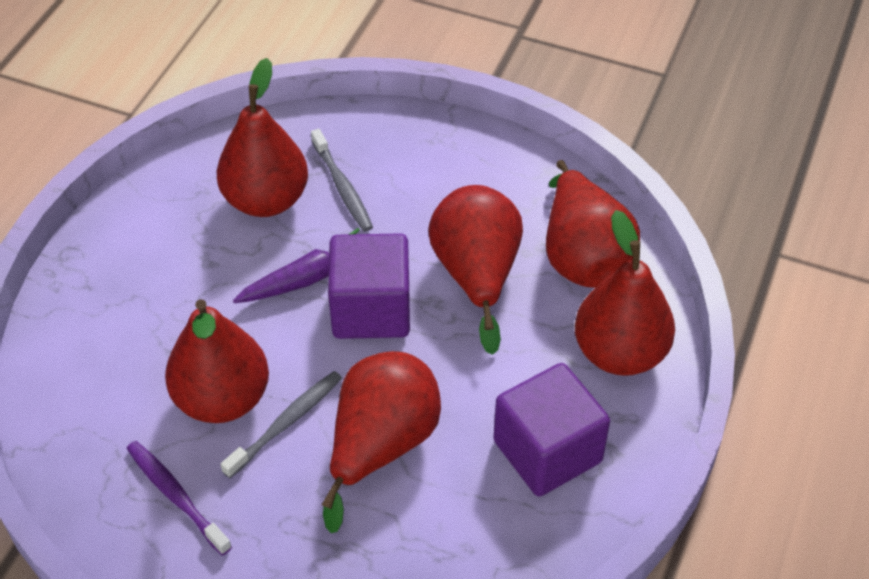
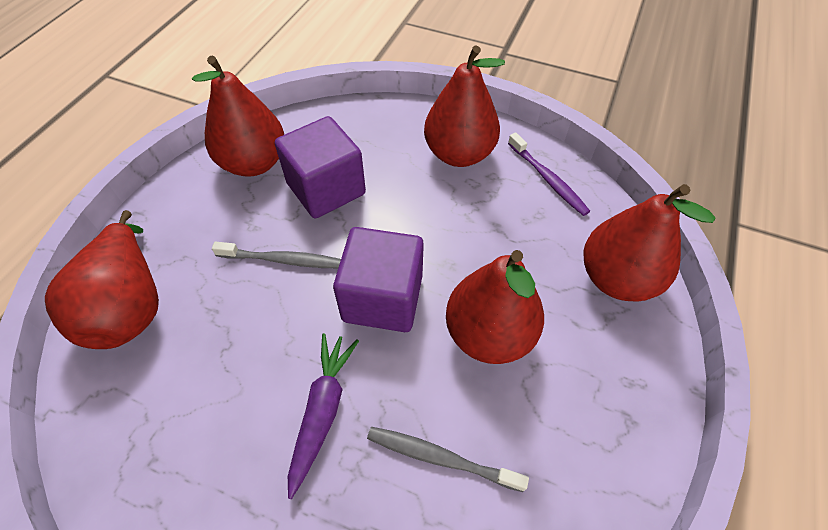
red pear: [165,299,269,423] [217,58,308,217] [322,351,441,533] [428,185,523,355] [546,160,640,288] [575,210,675,376] = 6 -> [45,210,159,349] [192,55,284,177] [424,45,505,167] [446,250,544,364] [583,184,716,302] = 5

